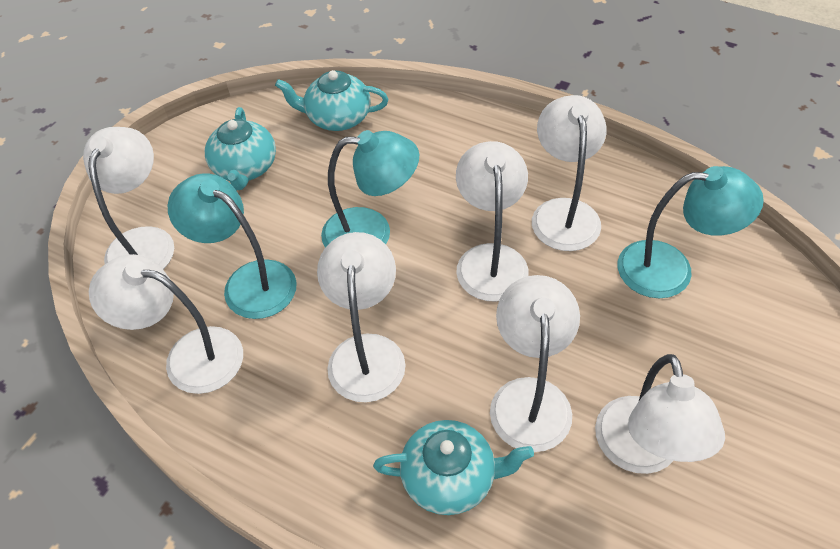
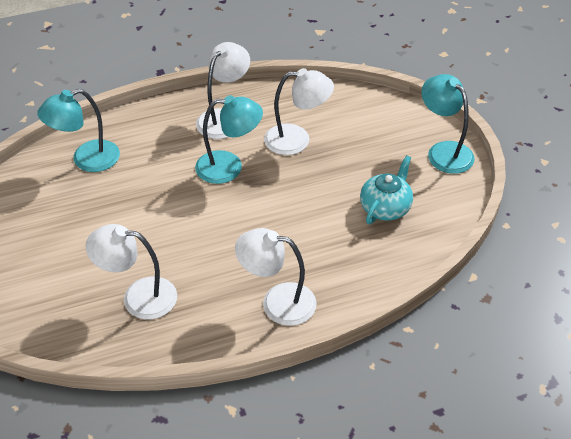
turquoise teapot: [205,107,276,190] [275,70,388,131] [373,420,534,515] = 3 -> [360,155,413,224] = 1
white lamp: [83,127,174,269] [89,254,243,394] [317,232,405,402] [456,141,529,302] [490,275,580,452] [532,95,607,251] [595,354,725,474] = 7 -> [85,224,177,319] [196,42,250,139] [235,228,317,326] [264,68,334,155] = 4

